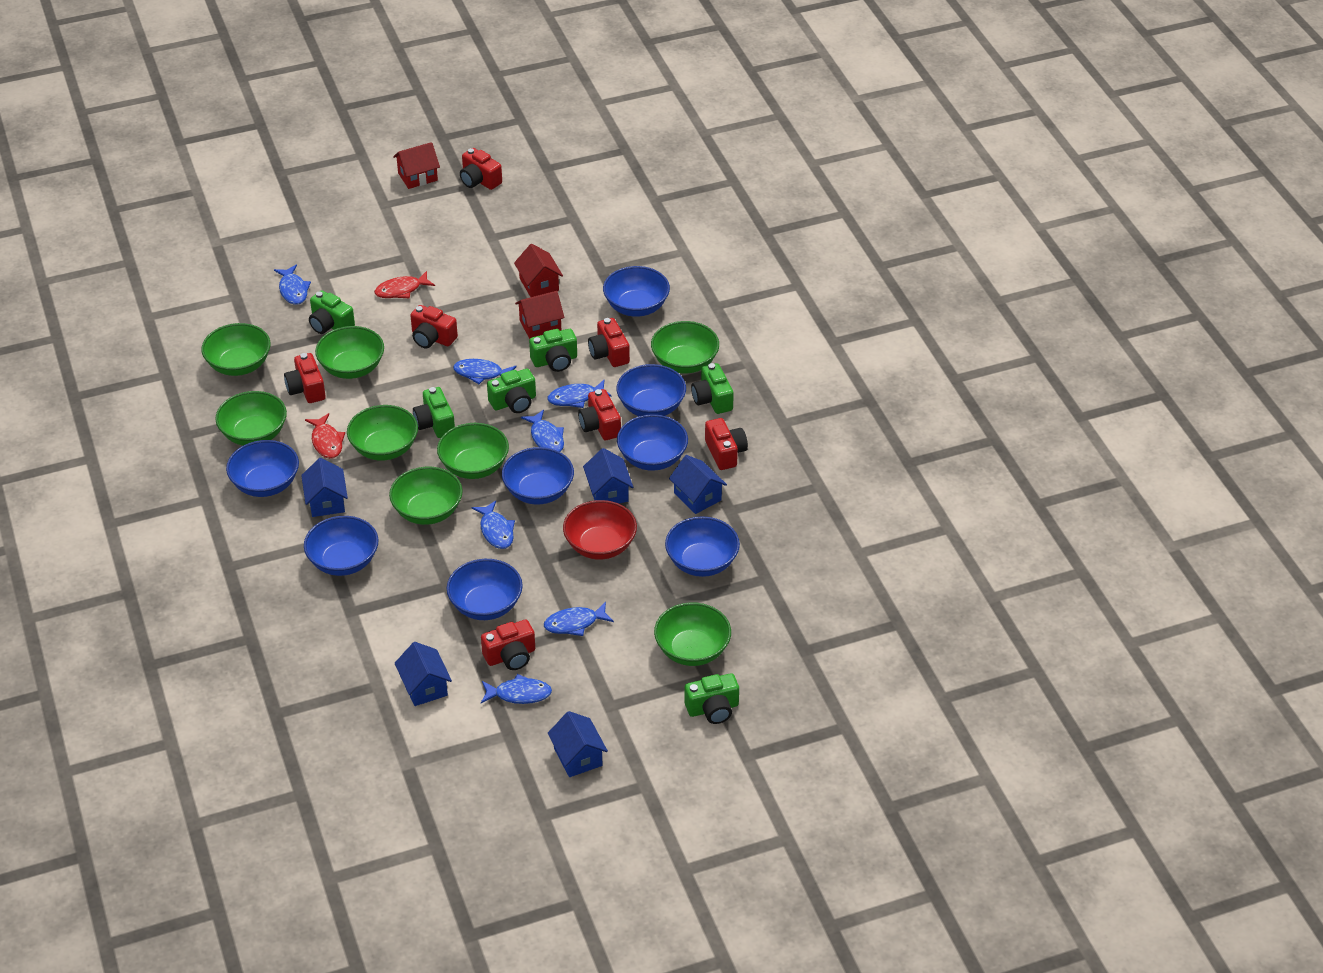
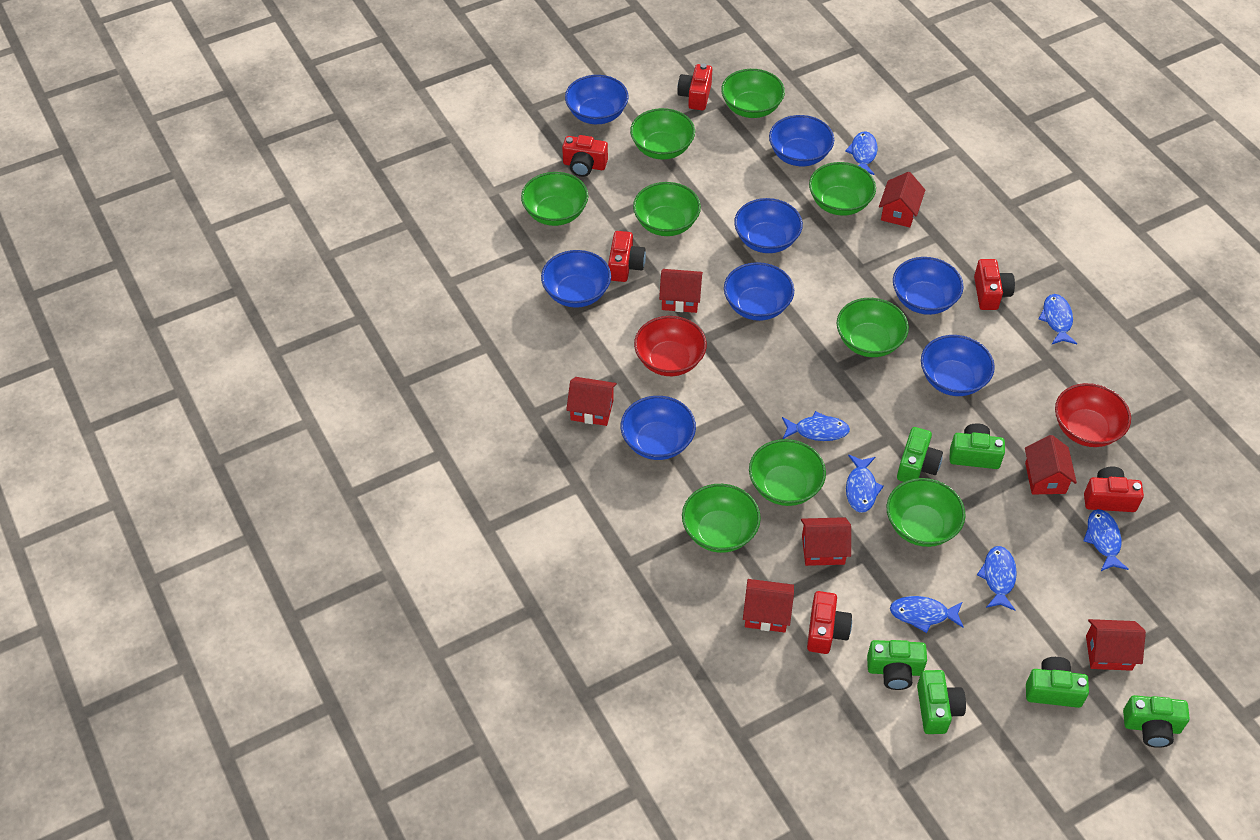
blue house: [301,458,348,517] [394,642,452,706] [548,711,608,777] [583,448,633,504] [669,455,727,514] = 5 -> none = 0
green bowl: [201,323,271,376] [215,391,287,446] [315,326,384,379] [347,405,418,461] [389,467,463,525] [437,423,509,479] [651,321,719,373] [654,602,731,666] = 8 -> [521,172,588,226] [630,108,695,160] [633,182,701,236] [682,484,761,553] [721,69,785,118] [749,439,826,506] [809,162,876,216] [837,298,909,357] [887,478,965,547] = 9
red bowl: [563,500,637,560] = 1 -> [634,316,707,376] [1055,383,1131,447] = 2
red camera: [284,353,326,403] [410,305,458,348] [460,148,502,190] [481,619,535,670] [578,389,621,440] [588,318,630,367] [705,418,748,470] = 7 -> [562,135,608,177] [608,231,646,282] [677,63,712,110] [807,591,852,654] [974,259,1015,310] [1084,467,1144,512] = 6
red fish: [305,413,345,459] [374,271,435,298] = 2 -> none = 0
red house: [393,142,440,189] [514,244,563,297] [515,291,565,339] = 3 -> [566,377,617,426] [659,269,703,313] [743,579,794,633] [801,517,851,566] [879,172,925,227] [1025,435,1077,495] [1086,619,1146,671] = 7

